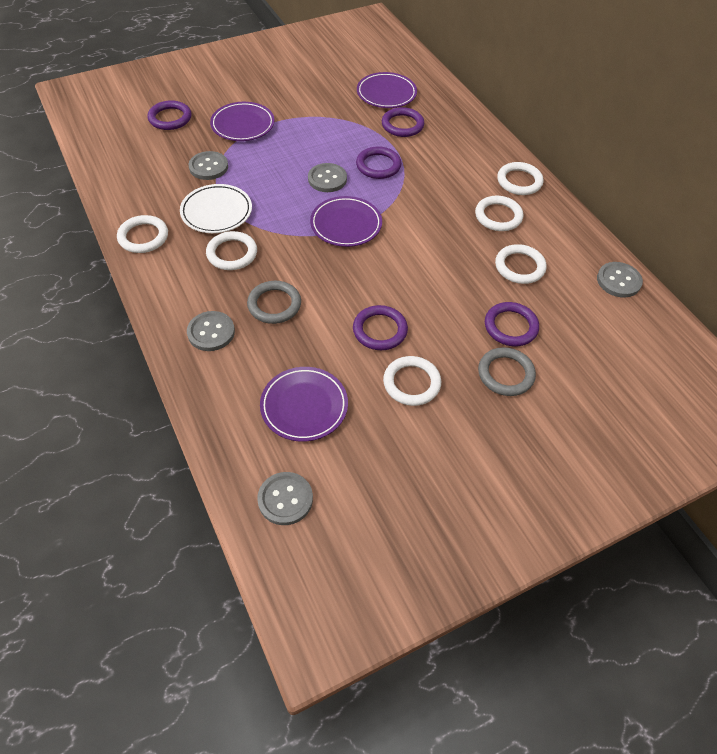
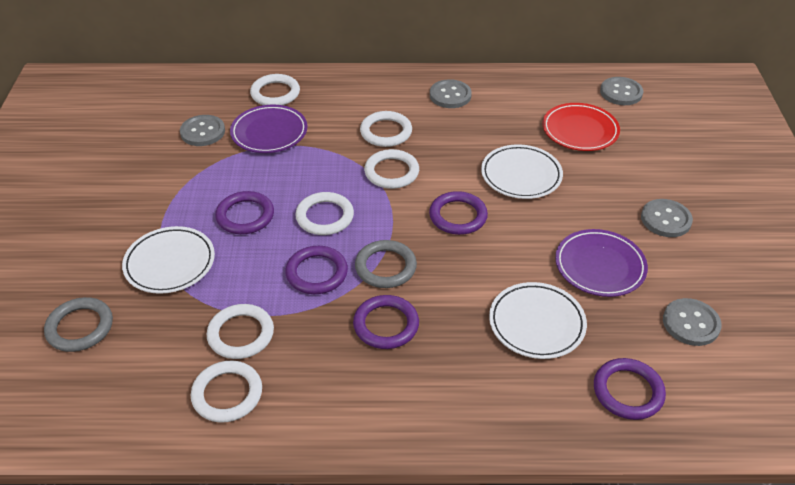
purple plate: [210,102,275,141] [260,367,348,442] [310,196,382,247] [357,72,417,108] = 4 -> [230,105,307,153] [555,229,648,297] = 2
red plate: none = 0 -> [542,103,620,151] = 1
white plate: [180,184,252,233] = 1 -> [122,226,215,294] [481,144,563,199] [489,282,587,359] = 3

